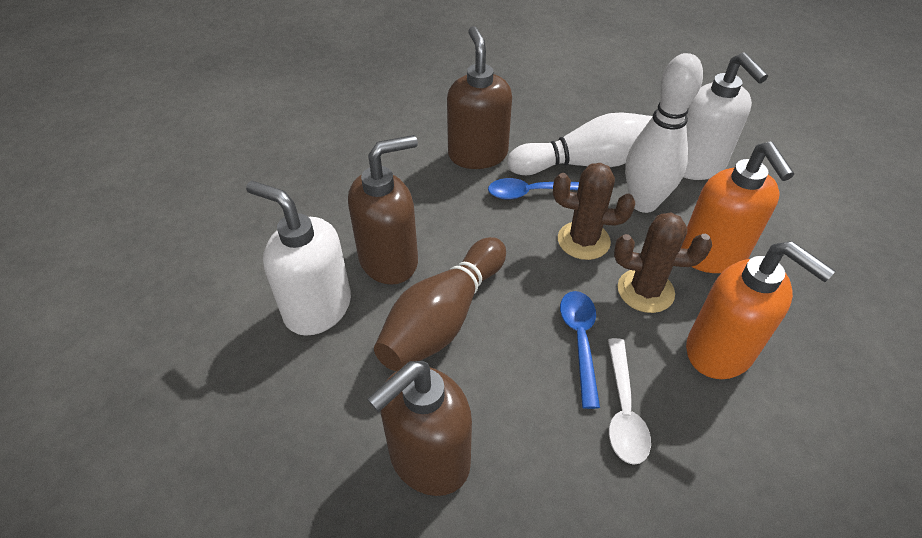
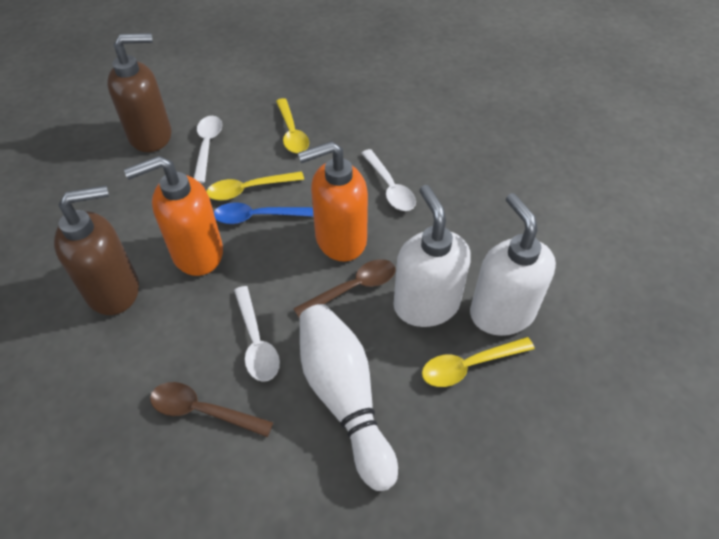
blue spoon: [488,178,579,200] [560,291,600,409] = 2 -> [214,202,314,224] = 1
brown bowling pin: [374,237,506,371] = 1 -> none = 0
brown cactus: [553,163,635,260] [614,213,712,313] = 2 -> none = 0
brown soap dispenser: [348,135,418,285] [367,361,472,496] [447,26,512,169] = 3 -> [54,185,139,315] [107,33,171,152] = 2
brown spoon: none = 0 -> [150,382,273,437] [293,259,395,319] = 2
white bowling pin: [507,112,653,175] [625,53,703,213] = 2 -> [299,304,398,491] = 1
white spoon: [608,338,651,465] = 1 -> [194,116,222,183] [234,286,280,382] [361,149,416,211] = 3
yellow spoon: none = 0 -> [206,171,304,201] [276,98,309,153] [422,337,535,387] = 3

